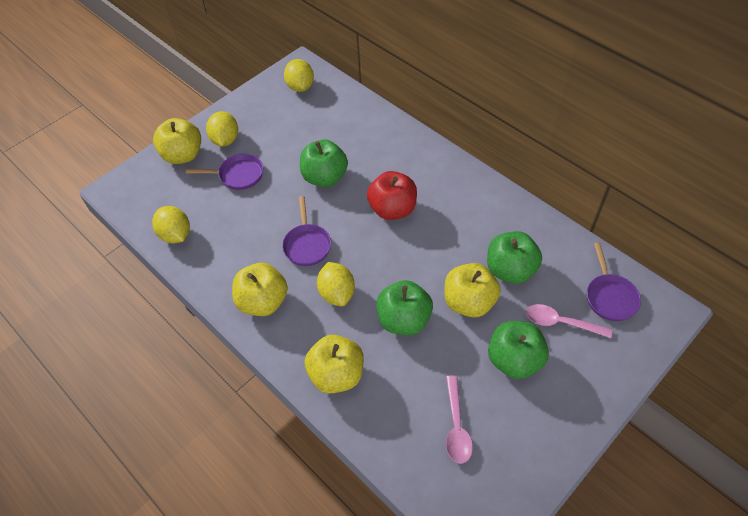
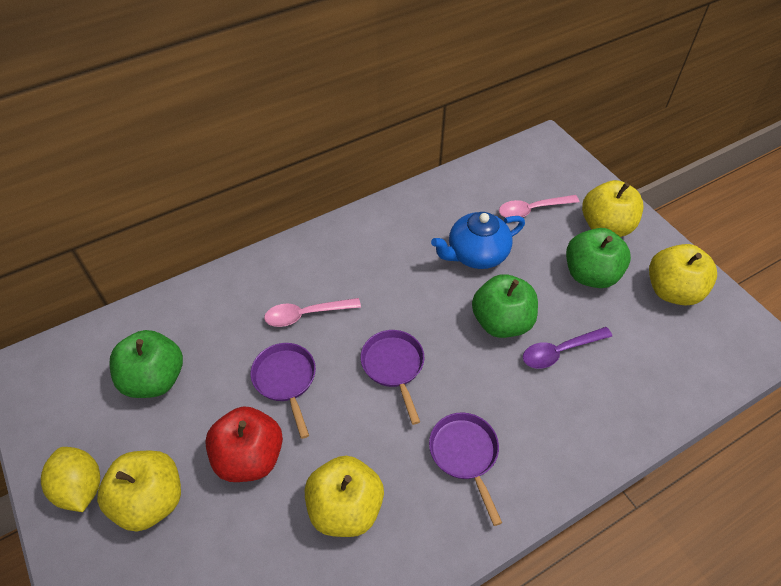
blue teapot: none = 0 -> [431,212,525,269] = 1
green apple: [300,139,348,187] [376,280,433,335] [487,231,542,284] [488,321,549,379] = 4 -> [110,330,183,398] [472,274,538,338] [566,228,631,288] = 3
purple spoon: none = 0 -> [523,327,612,369] = 1
yellow lemon: [152,206,190,243] [206,111,238,146] [284,59,314,92] [317,262,355,306] = 4 -> [41,447,100,512] = 1

